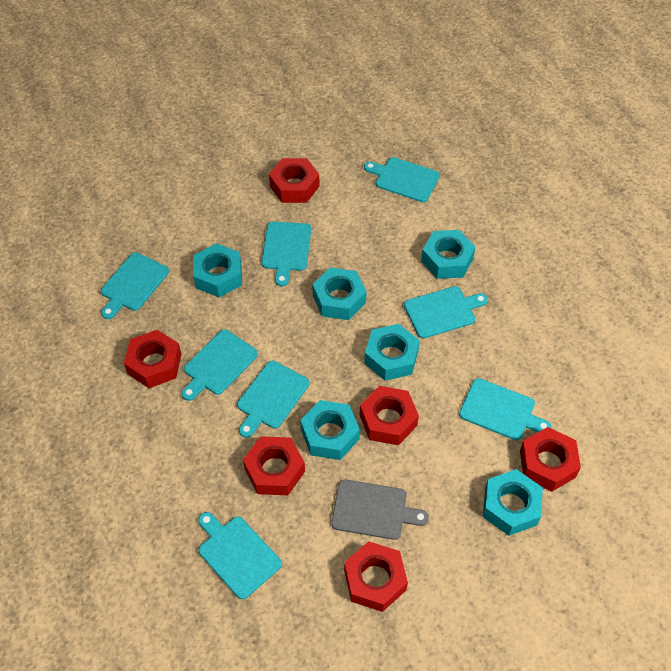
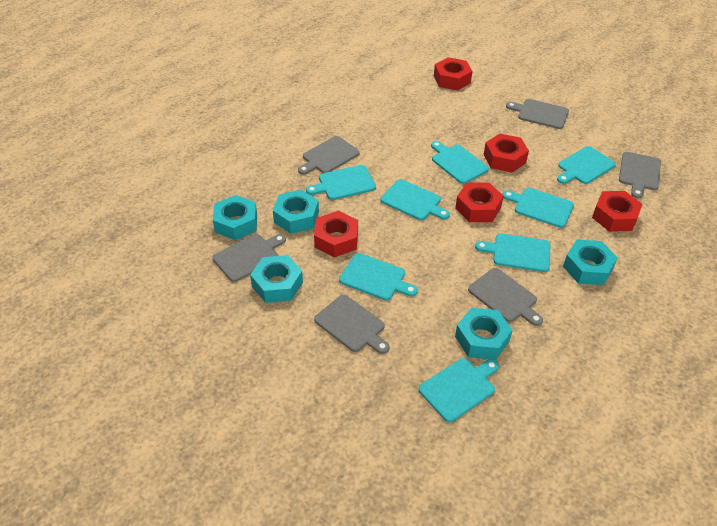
grey cutting board: [331,480,429,540] = 1 -> [212,234,286,282] [298,136,360,175] [314,295,390,354] [468,268,543,326] [506,99,569,129] [619,152,661,198] = 6
red nut: [124,330,182,388] [243,436,305,495] [269,158,320,203] [344,541,408,612] [360,386,419,445] [520,427,581,492] = 6 -> [314,211,358,257] [434,57,472,90] [455,182,504,222] [484,134,529,173] [592,191,642,232] = 5
turquoise nut: [193,243,242,297] [300,400,360,460] [312,267,366,320] [364,324,420,381] [421,230,476,279] [483,469,543,536] = 6 -> [213,195,257,240] [250,255,303,303] [273,190,319,234] [455,308,513,360] [563,240,618,285] = 5

